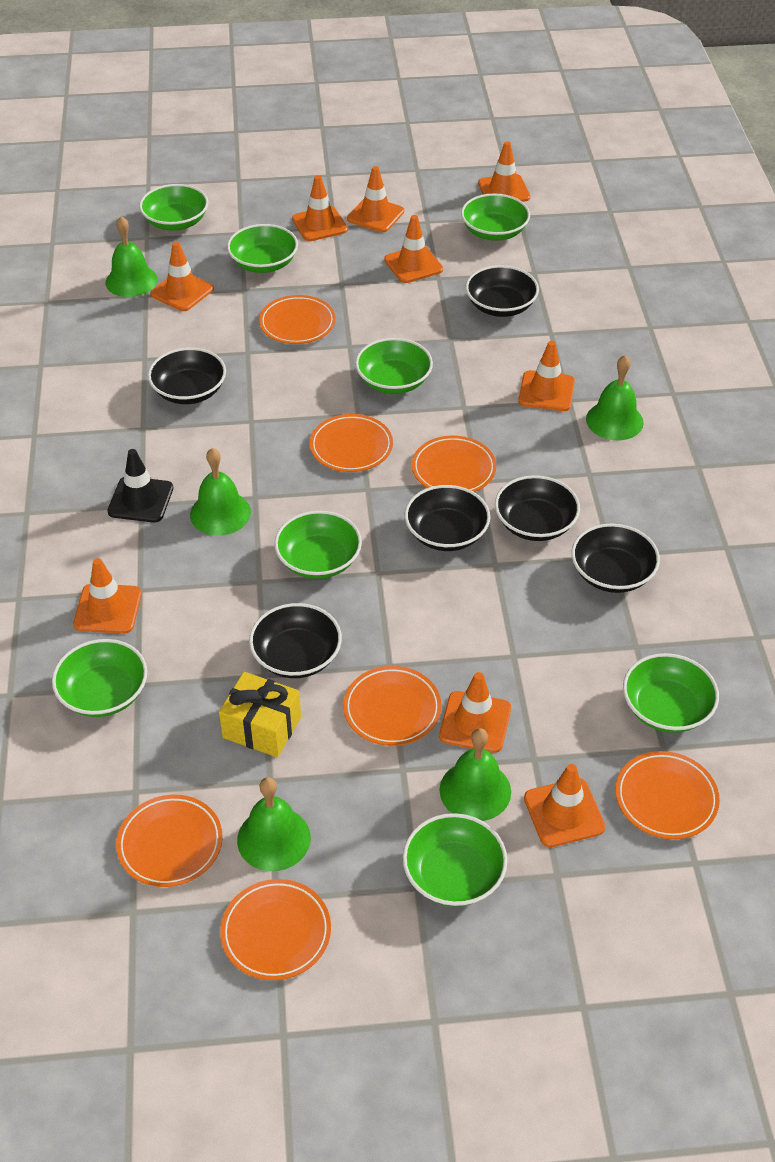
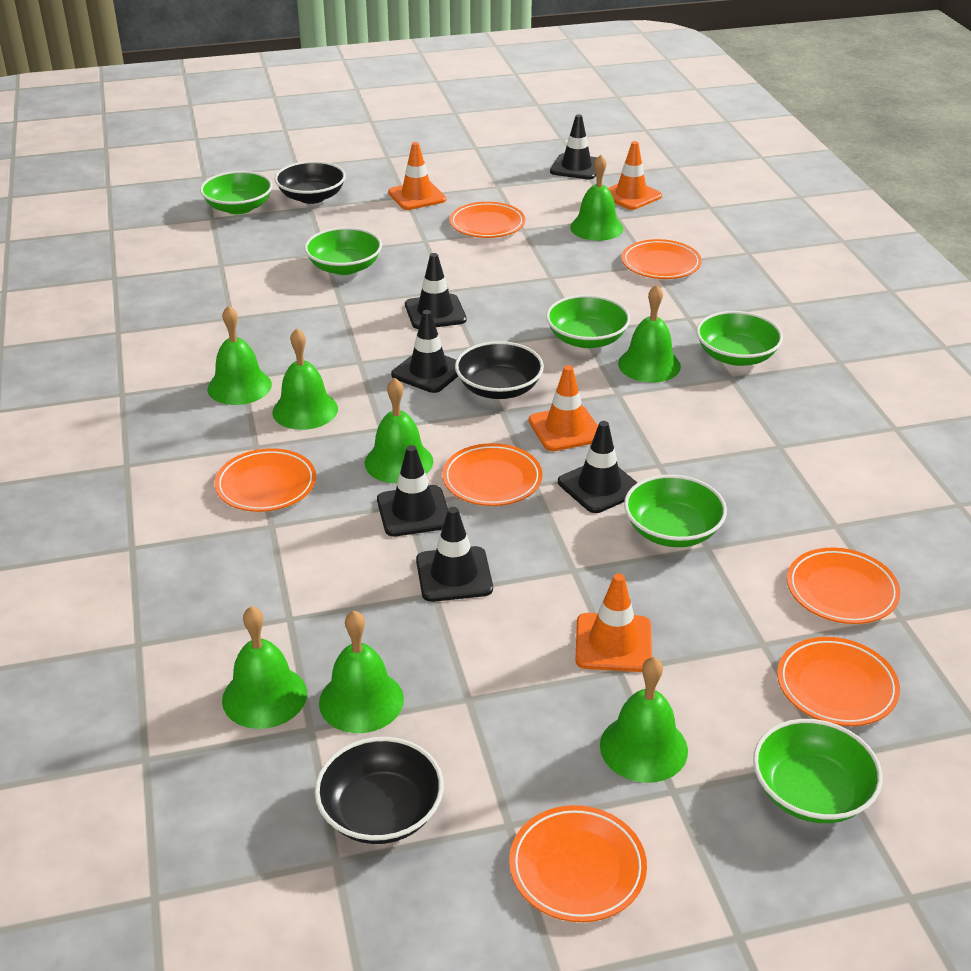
black bowl: [148,348,226,404] [249,603,342,678] [405,485,490,551] [466,265,539,317] [495,475,580,541] [571,524,660,593] = 6 -> [274,161,346,204] [315,737,444,844] [455,341,544,399] = 3
black traffic cone: [108,449,174,523] = 1 -> [377,445,448,537] [391,310,458,393] [405,253,467,329] [416,507,493,602] [550,114,598,179] [558,421,638,513] = 6
green bell: [106,216,158,297] [190,448,251,536] [237,777,311,871] [440,728,511,821] [586,355,644,440] = 5 -> [207,305,272,405] [222,606,307,729] [272,328,338,430] [319,610,404,733] [364,378,433,483] [570,155,623,241] [600,657,688,783] [618,285,681,383] = 8
green bowl: [52,639,147,717] [139,184,208,230] [227,224,298,273] [274,511,362,579] [355,338,433,394] [403,813,507,907] [461,193,530,241] [623,653,719,733] = 8 -> [200,171,273,214] [304,227,382,275] [546,295,630,348] [624,475,727,547] [696,311,783,366] [753,719,883,823] = 6
orange traffic cone: [73,558,142,634] [151,242,214,311] [292,175,348,241] [347,166,404,232] [384,215,443,283] [439,672,511,753] [478,142,530,202] [518,341,575,411] [524,764,606,847] = 9 -> [388,142,446,210] [529,365,598,451] [575,573,652,672] [608,141,662,210] = 4
yellow gift: [219,672,301,757] = 1 -> none = 0

